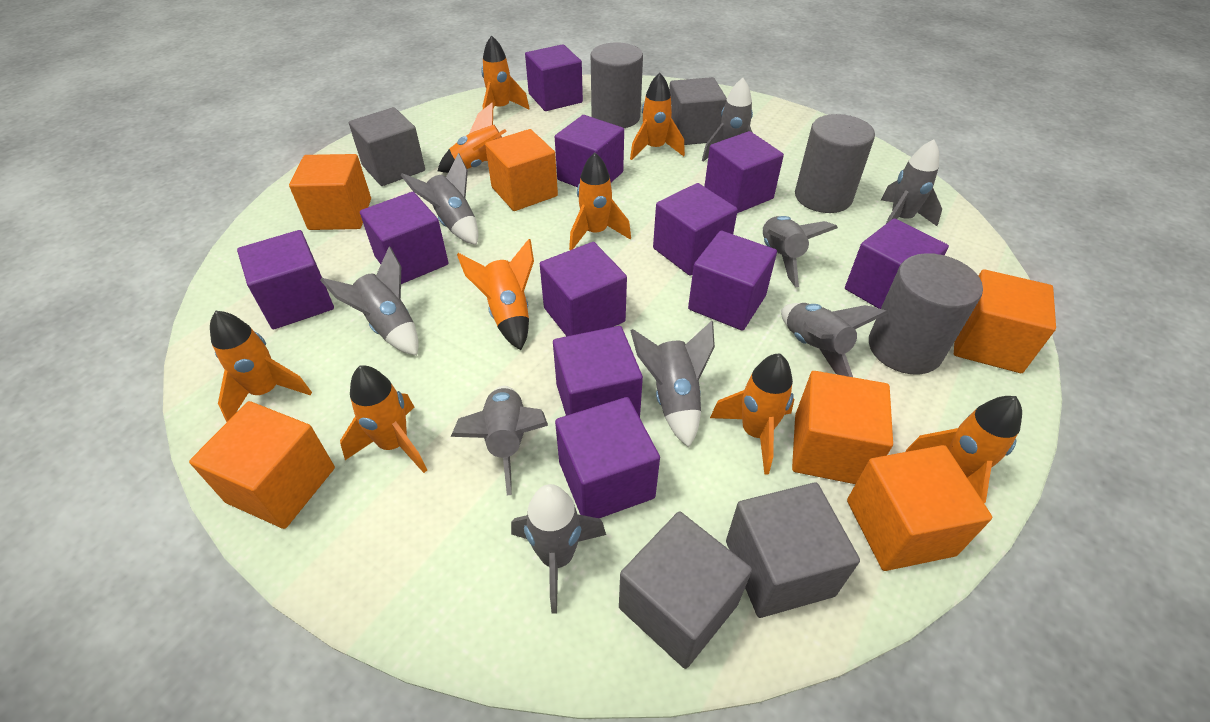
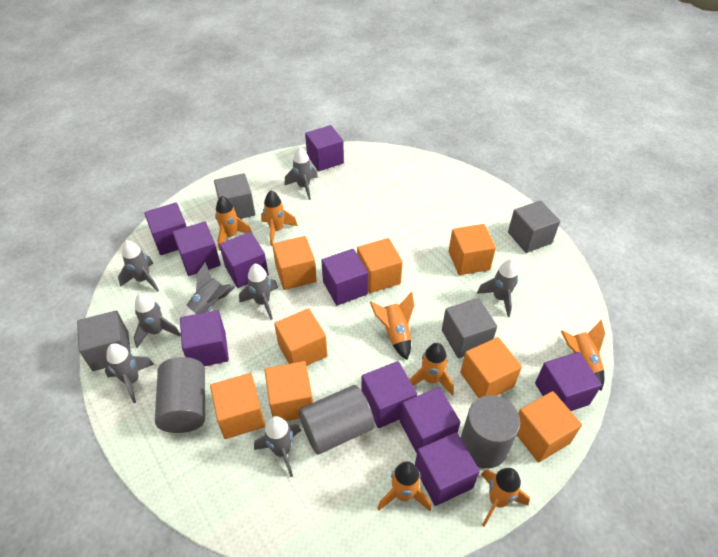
grey rocket: [320,247,419,356] [401,153,478,245] [451,386,548,495] [511,484,606,613] [630,321,715,448] [702,78,753,161] [762,216,838,287] [781,303,888,377] [881,139,942,226] = 9 -> [105,343,154,403] [118,240,159,292] [134,293,181,348] [182,262,235,317] [239,264,278,320] [254,416,301,477] [284,147,318,200] [477,259,518,317] = 8
orange cube: [189,401,335,529] [289,154,371,230] [485,129,558,211] [792,371,893,484] [847,445,992,571] [954,269,1056,373] = 6 -> [210,373,265,439] [265,361,313,421] [272,236,317,290] [274,308,327,366] [357,238,403,293] [448,224,496,275] [460,337,522,398] [517,391,582,462] = 8
orange rocket: [210,310,312,422] [340,365,427,473] [438,102,507,173] [457,239,534,350] [481,35,530,110] [569,153,631,250] [630,73,685,160] [710,353,794,475] [906,396,1022,504] = 9 -> [215,196,253,251] [261,190,298,246] [370,292,415,360] [377,461,431,511] [409,343,454,396] [481,468,530,527] [561,319,605,391] = 7
purple cube: [237,230,334,329] [360,192,449,284] [525,44,583,111] [540,242,627,336] [553,326,643,417] [555,115,624,187] [555,397,660,518] [653,183,738,276] [688,231,777,331] [704,131,784,213] [845,218,949,309] = 11 -> [144,202,187,255] [173,222,221,276] [180,310,229,366] [219,232,269,288] [305,125,344,171] [321,249,368,305] [361,361,417,428] [400,387,460,453] [415,432,480,506] [535,352,602,411] = 10

